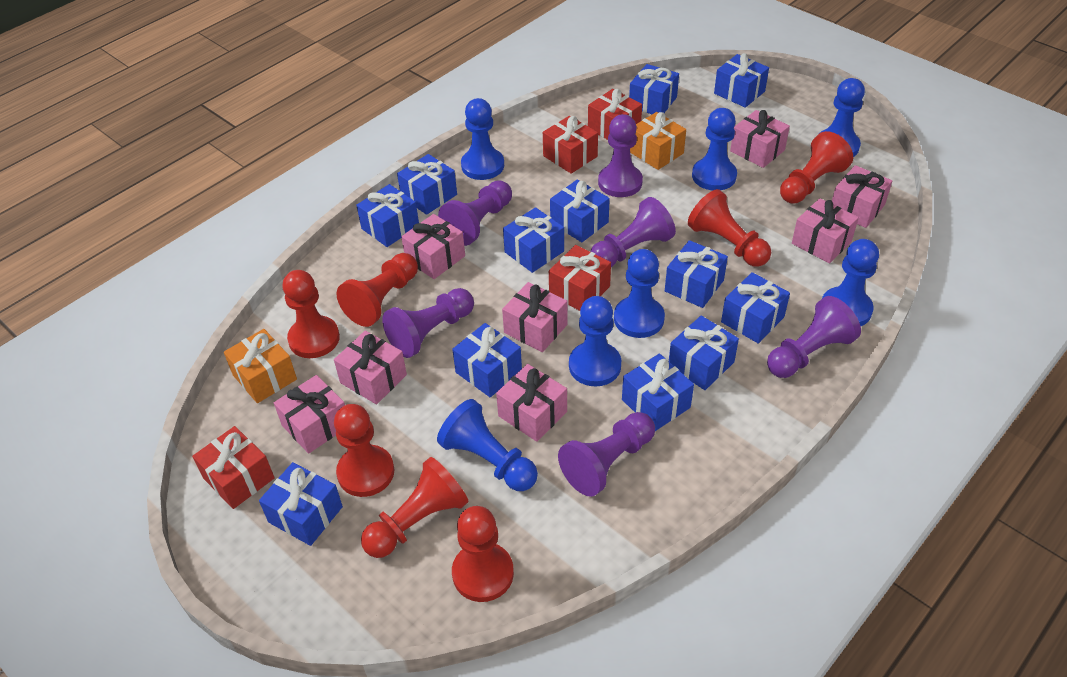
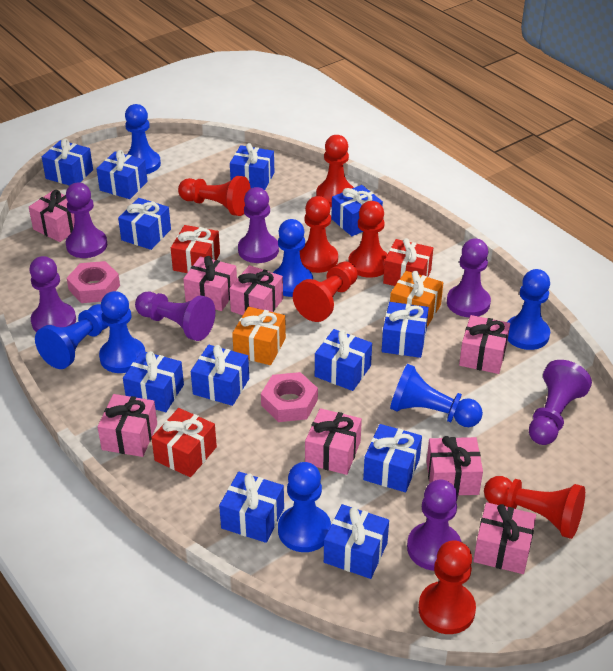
pink nut: none = 0 -> [67,261,120,303] [261,372,318,422] = 2
purple pawn: [382,288,474,358] [438,180,512,246] [558,412,655,497] [590,197,676,267] [598,114,643,197] [767,296,861,378] = 6 -> [30,256,76,332] [66,183,108,258] [135,292,215,341] [238,187,279,263] [407,480,461,571] [447,238,491,317] [529,360,592,445] = 7
red gift: [192,426,275,509] [543,116,598,174] [549,245,611,311] [588,89,642,140] = 4 -> [151,408,217,477] [171,225,220,273] [383,238,433,286] = 3

